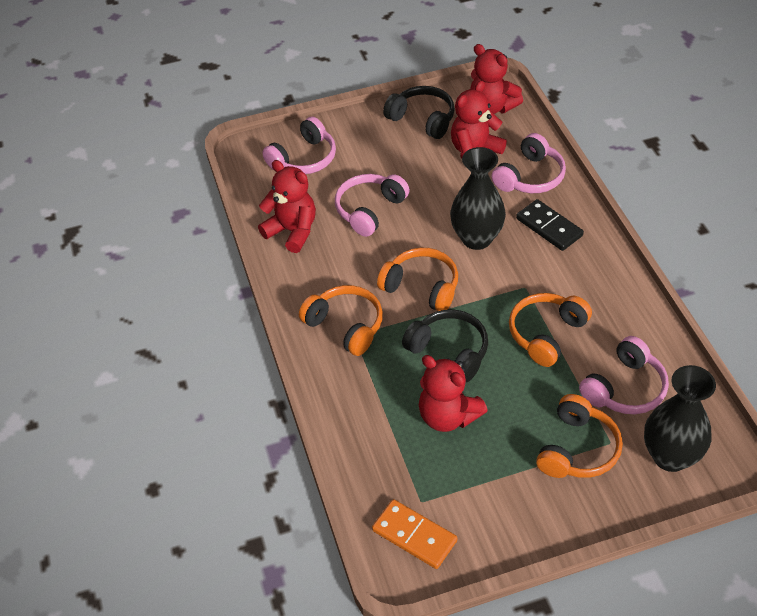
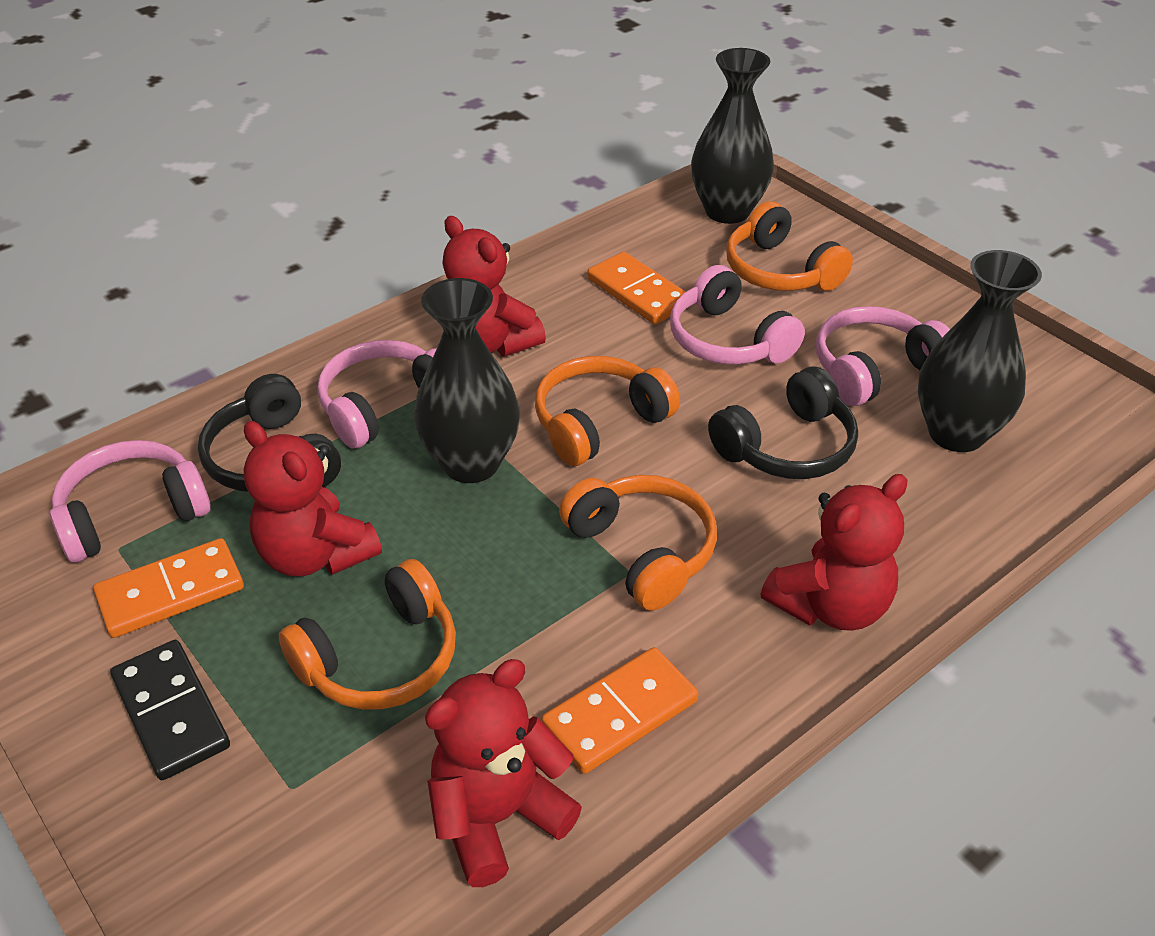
black vase: [450,147,506,250] [644,365,716,472] = 2 -> [414,278,520,483] [691,48,774,224] [918,250,1042,452] = 3
orange domino: [372,499,457,569] = 1 -> [93,538,244,638] [542,647,698,774] [587,252,686,324] = 3

